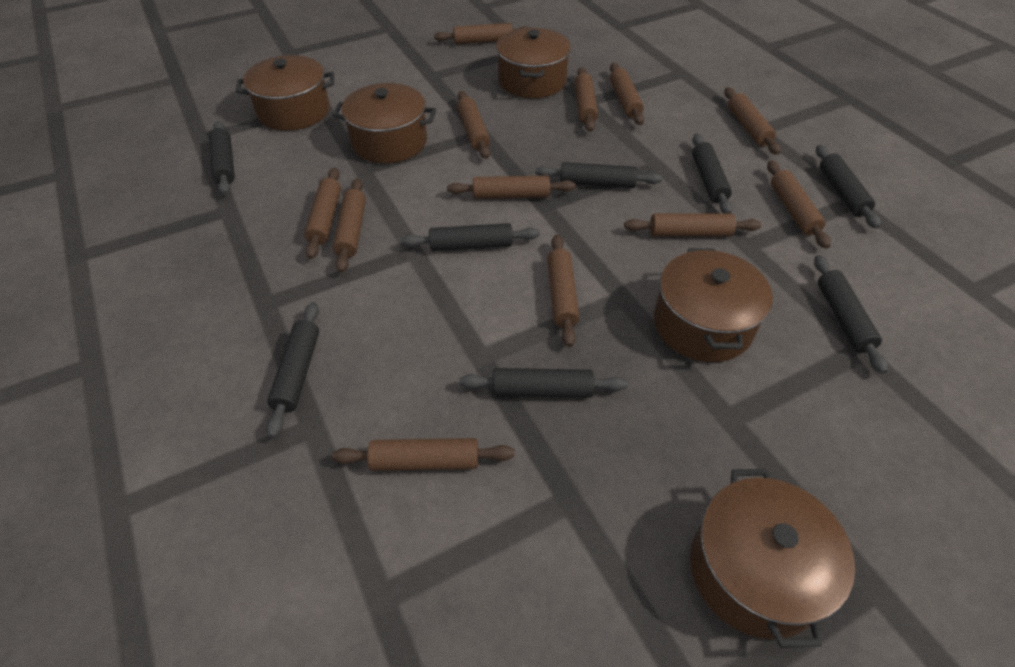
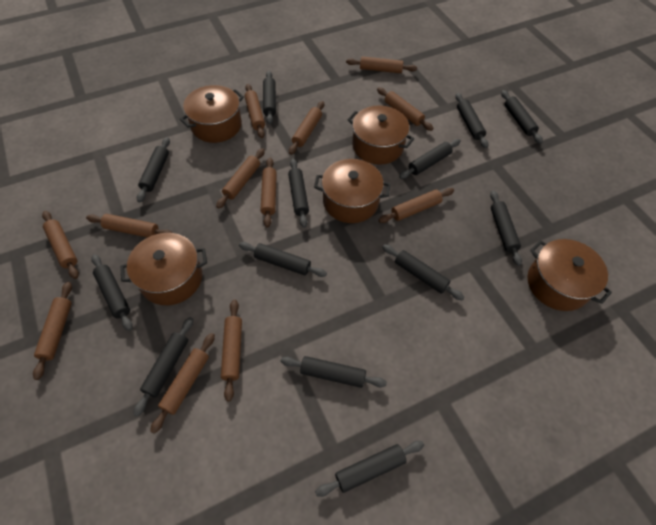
black rolling pin: [209,121,235,195] [266,302,319,438] [401,223,540,251] [459,368,627,398] [535,162,662,188] [692,133,733,214] [814,255,888,374] [816,145,881,229] = 8 -> [91,254,133,331] [133,317,193,417] [137,137,170,203] [239,242,327,277] [263,71,276,124] [280,356,387,388] [288,158,309,228] [315,441,424,497] [382,244,464,300] [399,139,461,179] [455,93,488,148] [490,190,522,266] [501,90,543,144] = 13

